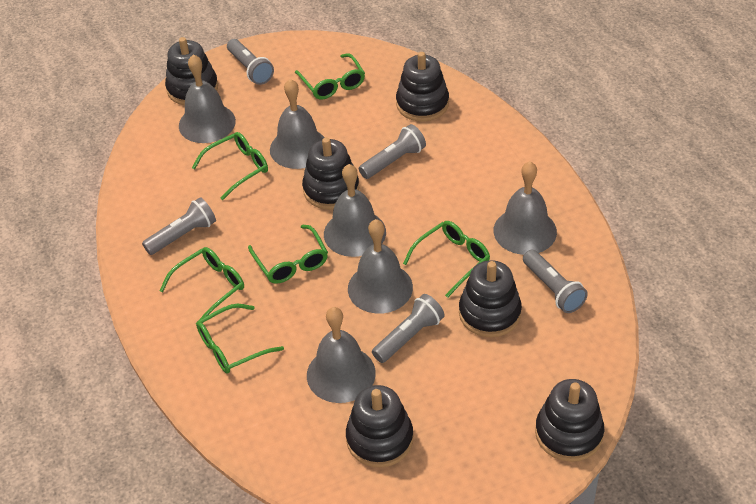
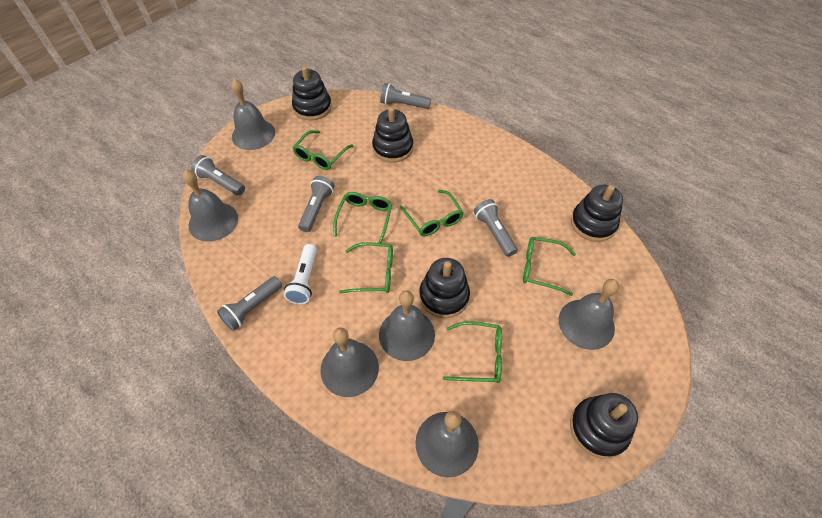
black stacking toy: [165,37,218,105] [302,137,359,210] [346,385,413,467] [396,52,449,121] [459,260,522,337] [535,379,604,462] = 6 -> [292,66,332,121] [372,107,413,163] [419,258,470,318] [570,393,638,459] [571,185,623,242] = 5
white flashlight: none = 0 -> [284,244,317,304] = 1

